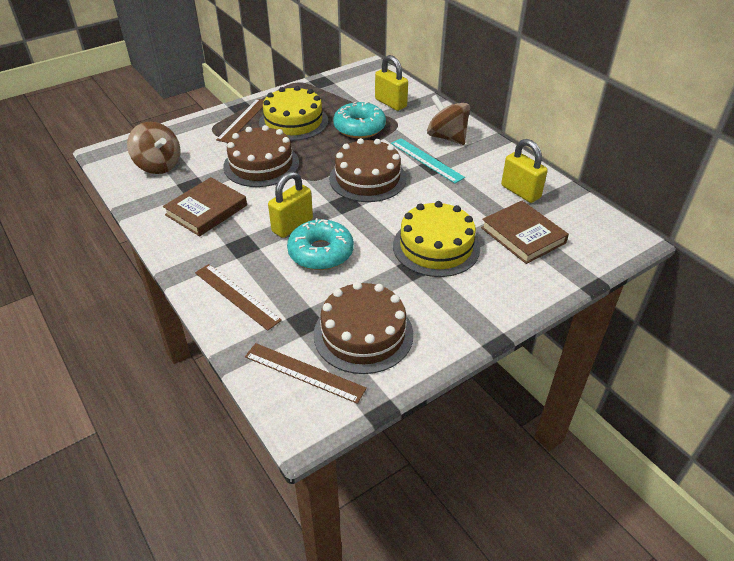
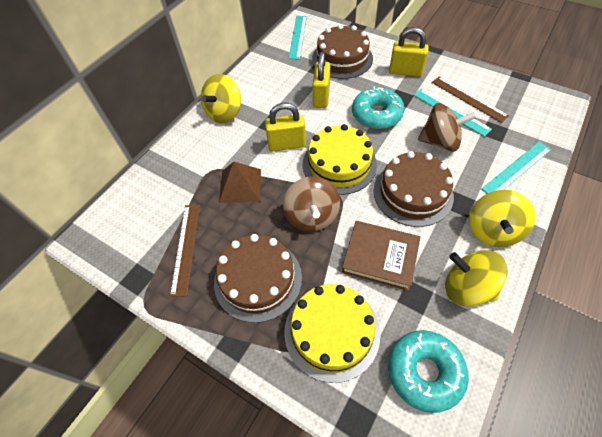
brown book: [163,177,247,236] [481,201,569,264] = 2 -> [342,221,420,291] = 1
brown pyramid: none = 0 -> [219,162,261,203] = 1
brown ruler: [195,264,282,331] [216,99,264,143] [245,343,367,404] = 3 -> [170,205,200,297] [432,76,509,123] = 2
turquoise ruler: [391,138,465,183] = 1 -> [288,16,307,59] [414,89,492,137] [482,142,551,194] = 3
yellow spinning top: none = 0 -> [201,74,241,123] [445,250,508,307] [469,190,536,247] = 3

